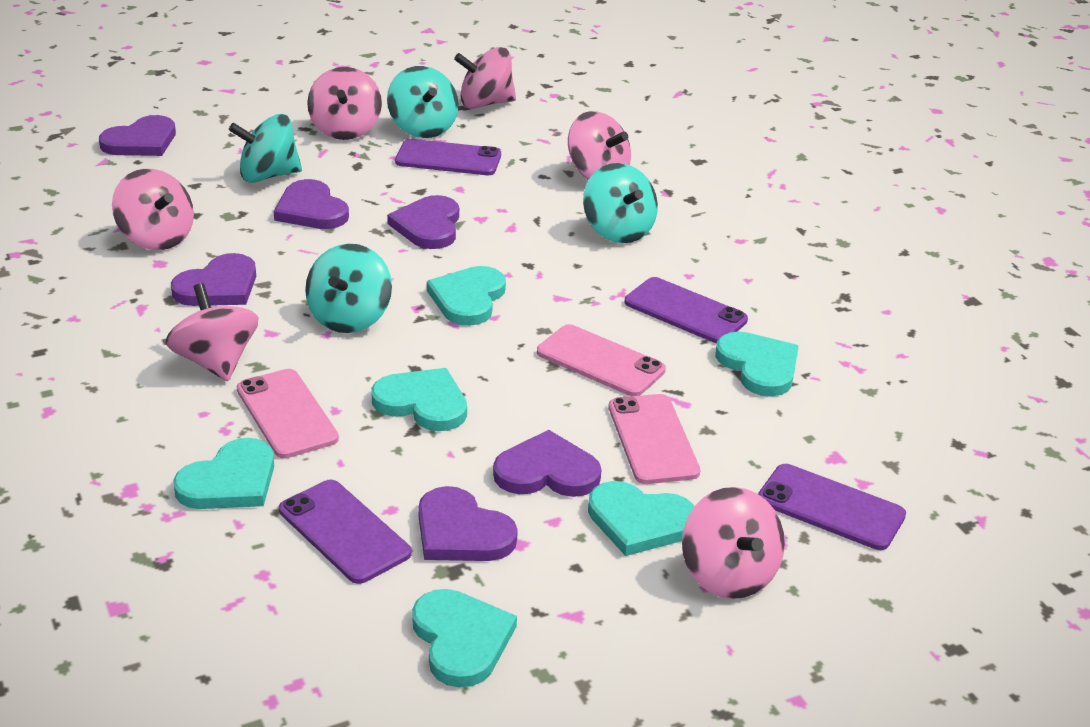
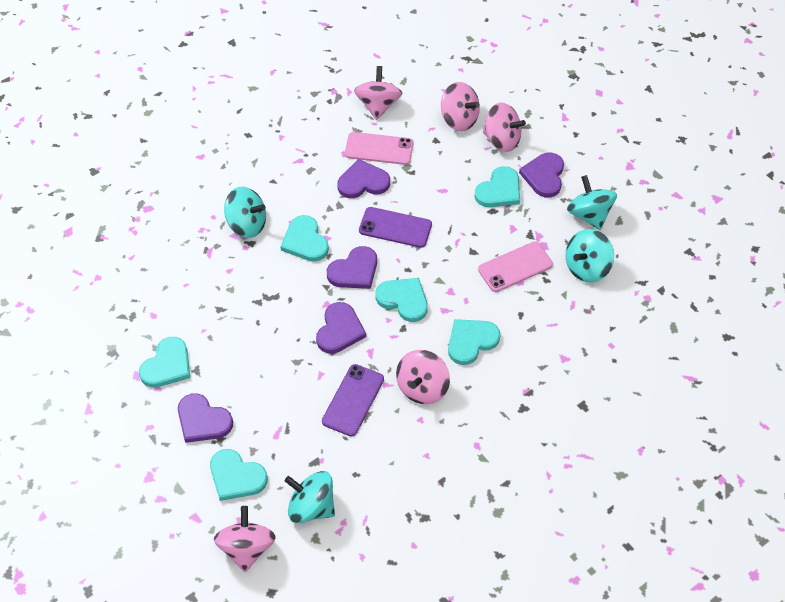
pink phone: [237,369,339,458] [537,324,666,396] [608,394,700,484] = 3 -> [345,132,413,165] [478,241,553,292] = 2
pink spinning top: [112,169,194,250] [166,283,259,381] [307,67,382,140] [454,47,516,109] [568,111,631,180] [682,487,785,599] = 6 -> [214,506,276,572] [354,66,402,120] [396,350,450,404] [441,82,480,131] [483,102,526,152] = 5
purple heart: [99,115,176,156] [171,253,256,306] [274,179,349,229] [387,195,459,249] [418,486,518,561] [493,430,602,497] = 6 -> [178,393,233,443] [316,302,366,354] [327,246,377,289] [337,159,390,198] [519,152,564,198] = 5
purple phone: [279,480,412,584] [395,139,501,175] [625,277,748,343] [758,464,906,550] = 4 -> [322,364,384,437] [359,207,432,248] = 2

